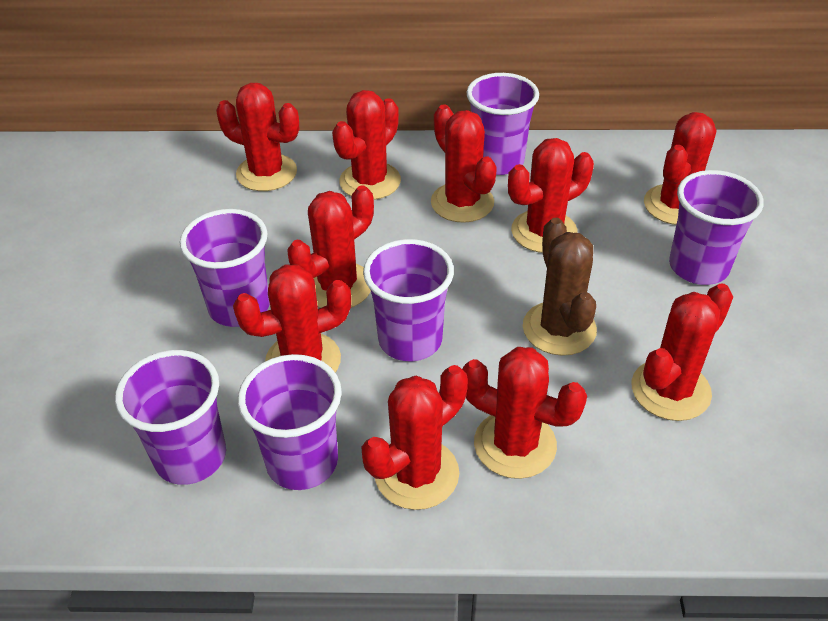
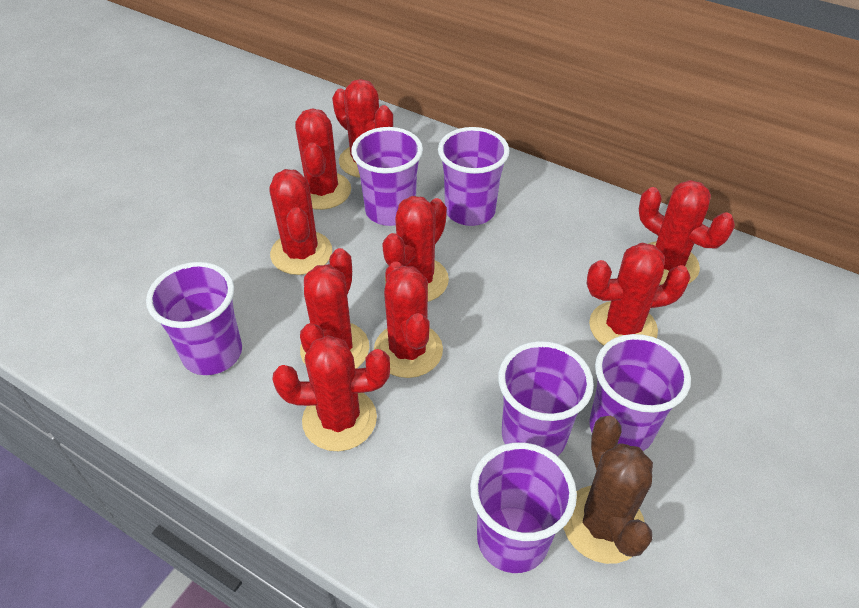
red cactus: [216,83,299,191] [233,264,351,372] [287,185,374,308] [332,90,401,200] [361,365,468,510] [431,105,497,223] [462,347,587,479] [508,138,594,253] [631,283,733,421] [644,112,717,225] = 10 -> [270,169,332,275] [272,335,390,451] [295,108,351,210] [300,248,369,369] [332,79,393,178] [374,261,443,378] [382,196,449,302] [586,243,691,346] [639,180,735,285] = 9

